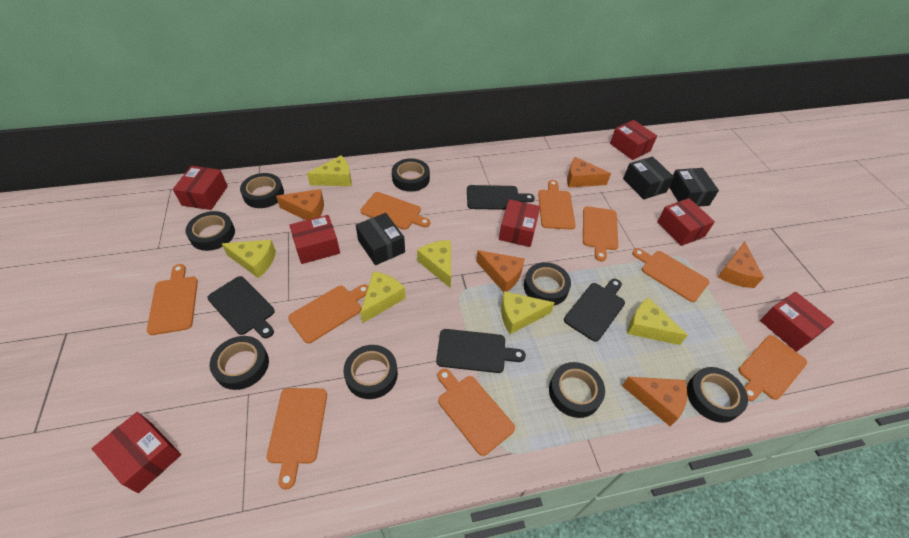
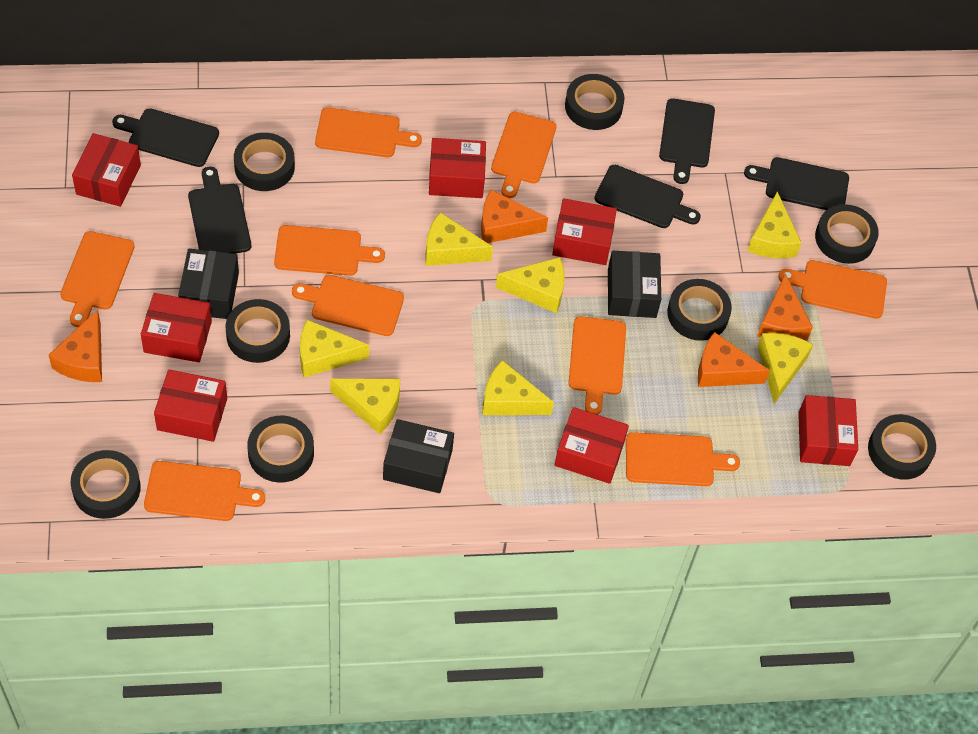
black cutting board: [207,276,275,338] [436,329,526,373] [467,185,535,210] [564,279,625,342] = 4 -> [112,108,219,167] [188,167,251,254] [595,165,701,228] [659,98,715,184] [744,157,849,210] = 5
orange cheese: [276,189,324,220] [476,250,525,292] [567,157,611,187] [622,377,687,426] [718,241,764,288] = 5 -> [49,310,102,382] [481,190,548,243] [698,332,770,387] [757,273,813,341] = 4
yellow cheese: [222,240,276,278] [307,156,352,186] [360,271,406,323] [417,240,451,288] [501,291,555,334] [627,297,688,345] = 6 -> [300,320,369,377] [330,379,400,434] [425,212,493,266] [483,360,554,415] [496,257,565,313] [747,192,802,258] [758,333,813,404] = 7

